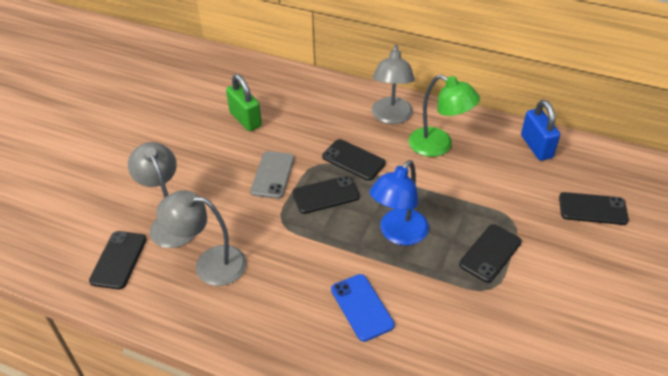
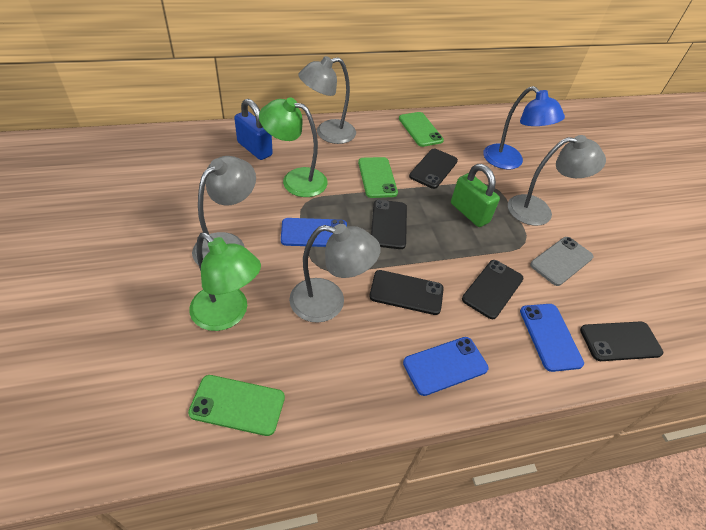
blue phone: [331,274,395,342] = 1 -> [281,218,347,247] [403,337,488,396] [520,304,584,372] = 3
green lamp: [408,75,480,157] = 1 -> [189,233,261,331] [259,97,328,197] = 2
green phone: none = 0 -> [188,375,285,436] [358,157,398,198] [399,112,444,147] = 3
grey lamp: [128,142,196,248] [157,190,247,286] [372,45,415,124] = 3 -> [192,156,256,265] [289,224,381,323] [298,56,356,144] [508,135,606,226] = 4

